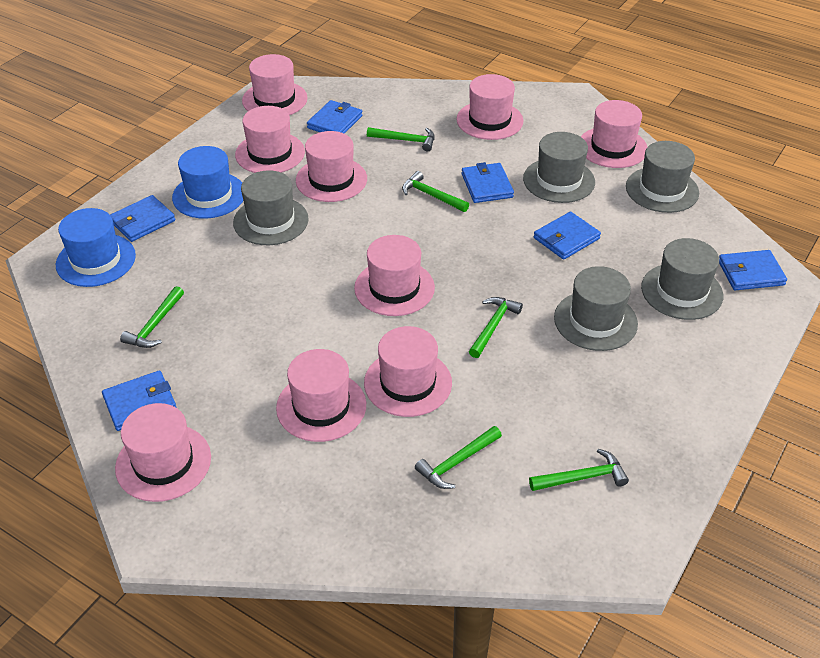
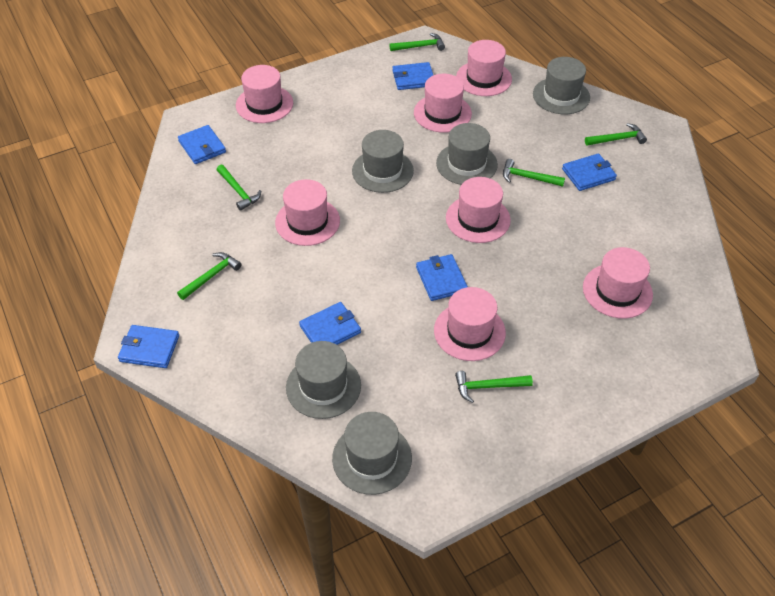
blue hat: [56,208,136,287] [172,146,243,219] = 2 -> none = 0
pink hat: [115,403,211,502] [235,106,305,173] [242,54,308,115] [276,349,366,442] [296,131,367,202] [354,235,435,316] [364,326,452,417] [456,74,523,140] [581,100,647,168] = 9 -> [236,65,293,123] [275,179,340,246] [414,74,472,133] [434,287,506,361] [446,177,511,243] [456,40,512,96] [583,247,653,319] = 7

